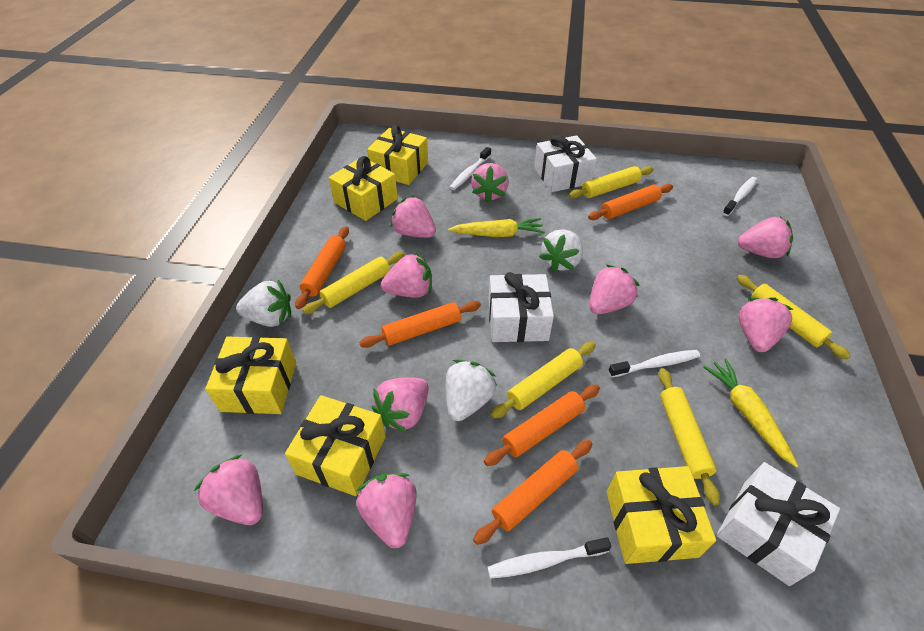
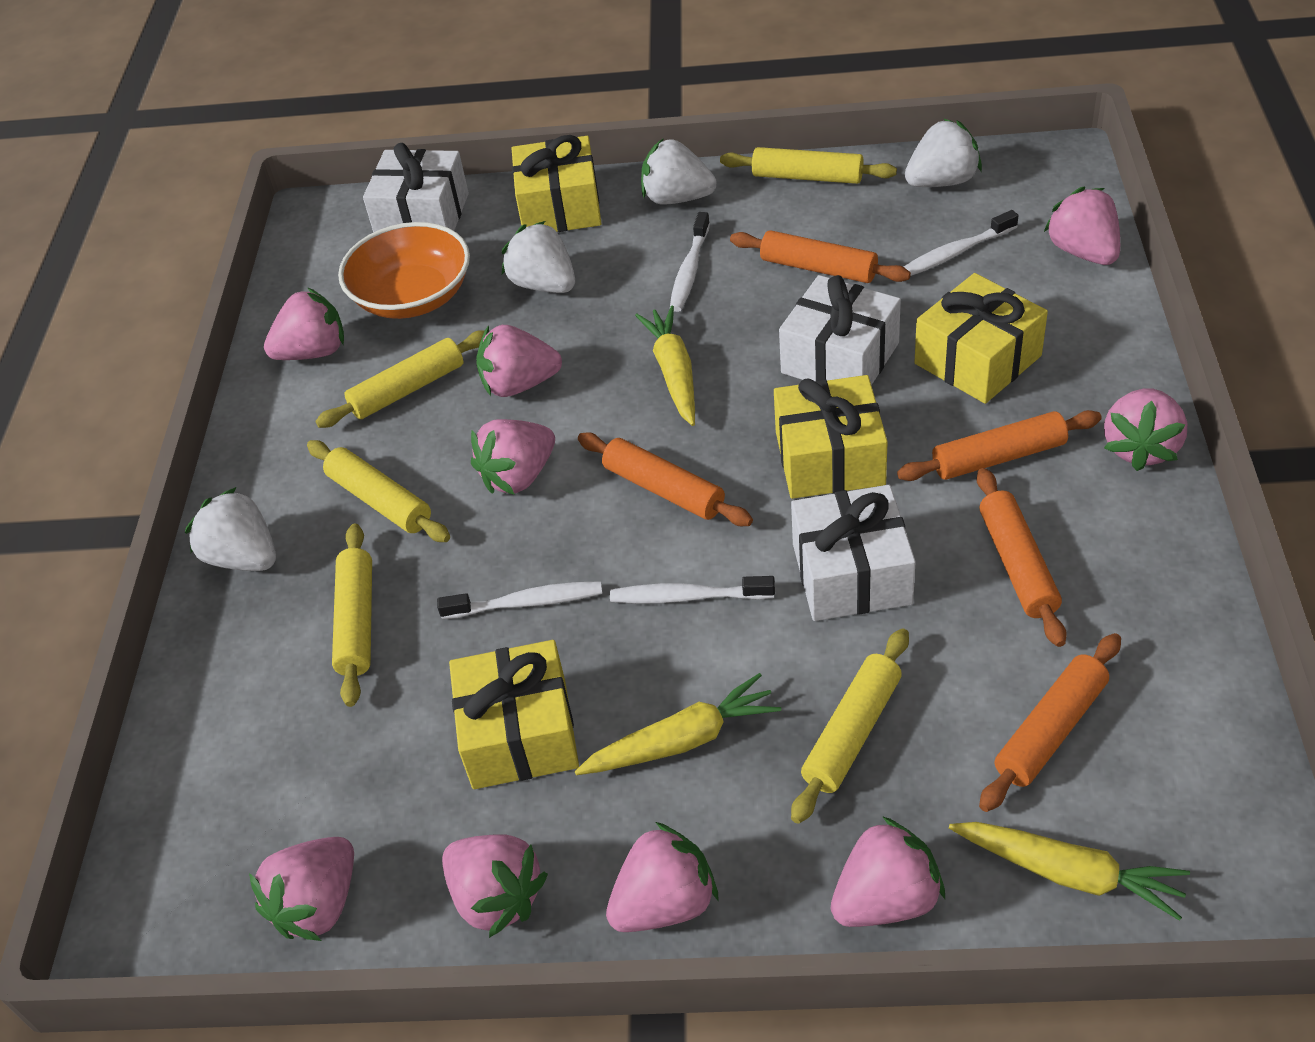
orange bowl: none = 0 -> [338,222,470,319] = 1
white strawberry: [236,280,291,327] [446,360,497,421] [539,229,583,272] = 3 -> [185,487,276,571] [502,221,575,293] [641,138,717,205] [905,119,982,187] = 4
yellow carrot: [448,218,544,237] [703,359,798,467] = 2 -> [575,673,781,775] [635,305,695,426] [949,822,1190,921] = 3
yellow gift: [205,336,296,414] [285,395,386,496] [329,156,398,221] [367,125,428,185] [607,466,716,564] = 5 -> [449,640,579,789] [511,135,602,232] [774,375,888,499] [914,273,1048,404] = 4

